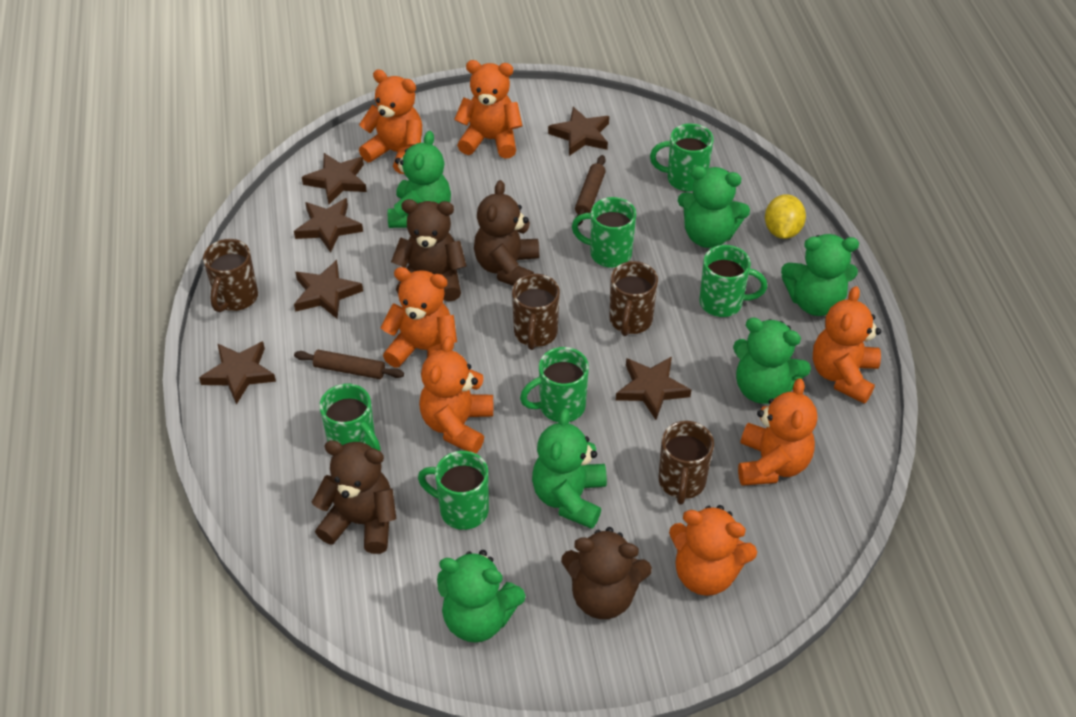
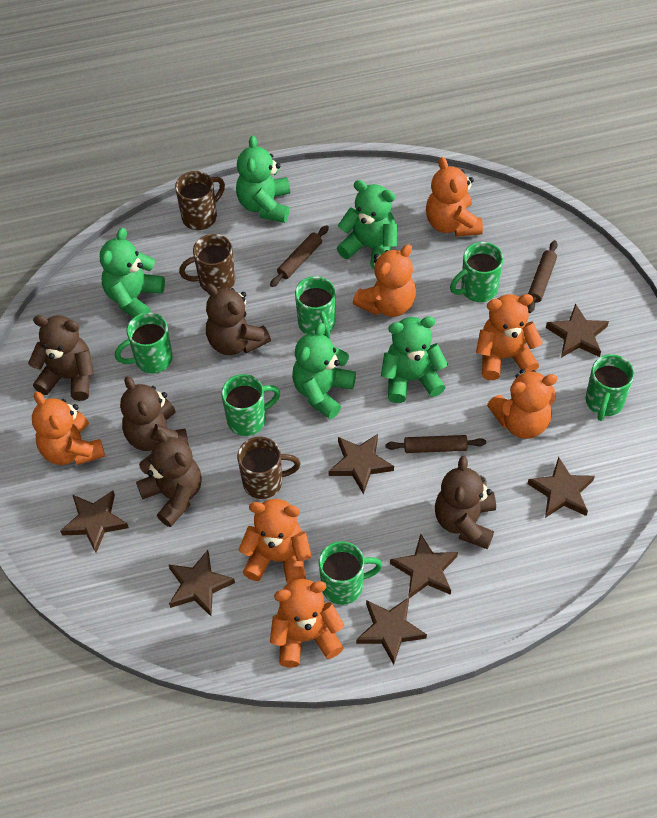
brown mug: [203,239,258,312] [512,274,560,350] [609,261,658,336] [659,421,714,505] = 4 -> [175,171,225,230] [179,234,235,292] [237,437,301,499] = 3
brown rolling pin: [294,350,404,379] [575,155,606,226] = 2 -> [270,225,329,287] [385,435,486,453] [527,240,558,313] = 3
brown star: [199,341,276,405] [294,198,363,253] [294,260,363,319] [302,153,367,204] [548,107,609,156] [616,356,691,420] = 6 -> [60,491,129,553] [168,550,235,616] [328,434,394,494] [356,597,427,665] [390,534,458,599] [528,456,595,518] [546,304,609,358] = 7
brown teddy bear: [312,440,397,554] [391,199,467,301] [474,180,539,286] [561,527,652,619] = 4 -> [28,315,94,401] [120,376,189,451] [136,429,202,527] [206,283,271,355] [435,456,496,549] = 5
green teddy bear: [388,131,451,228] [437,550,526,643] [532,409,607,529] [678,166,750,248] [733,317,811,404] [781,234,859,316] = 6 -> [100,228,165,318] [236,136,290,223] [292,323,356,419] [337,180,397,269] [381,316,448,403] = 5
yellow lemon: [765,194,806,239] = 1 -> none = 0

